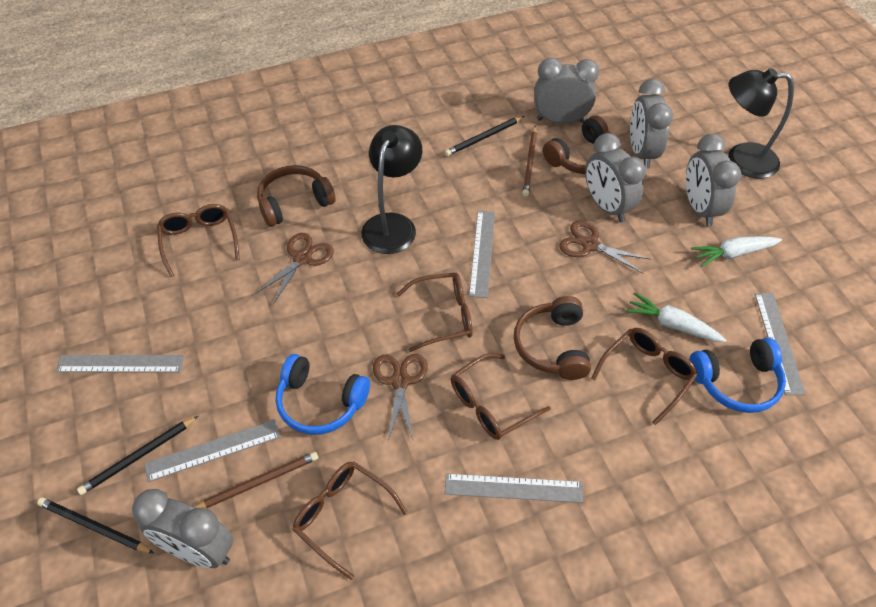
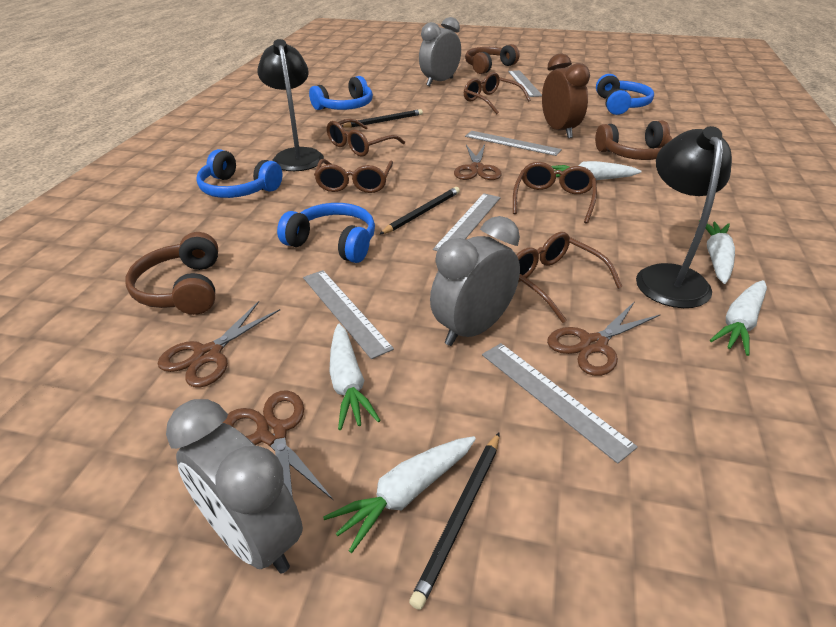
blue headphones: [276,354,370,435] [689,338,786,413] = 2 -> [196,149,283,198] [277,203,375,263] [309,76,373,110] [596,74,654,115] = 4
brown clock: none = 0 -> [542,53,590,138] = 1
brown pencil: [194,452,318,508] [522,126,537,197] = 2 -> none = 0
brown scissors: [255,233,334,304] [373,354,428,442] [559,221,651,274] = 3 -> [158,301,280,388] [223,390,333,500] [454,144,502,180] [547,301,661,376] = 4
grey clock: [132,489,233,568] [534,58,599,124] [585,133,646,223] [630,79,673,169] [686,134,741,227] = 5 -> [166,399,303,574] [419,17,461,86] [430,216,520,346] = 3
white carrot: [626,293,726,342] [691,236,782,267] = 2 -> [323,436,476,553] [329,324,381,430] [551,161,642,180] [699,221,735,284] [710,280,767,356] = 5

